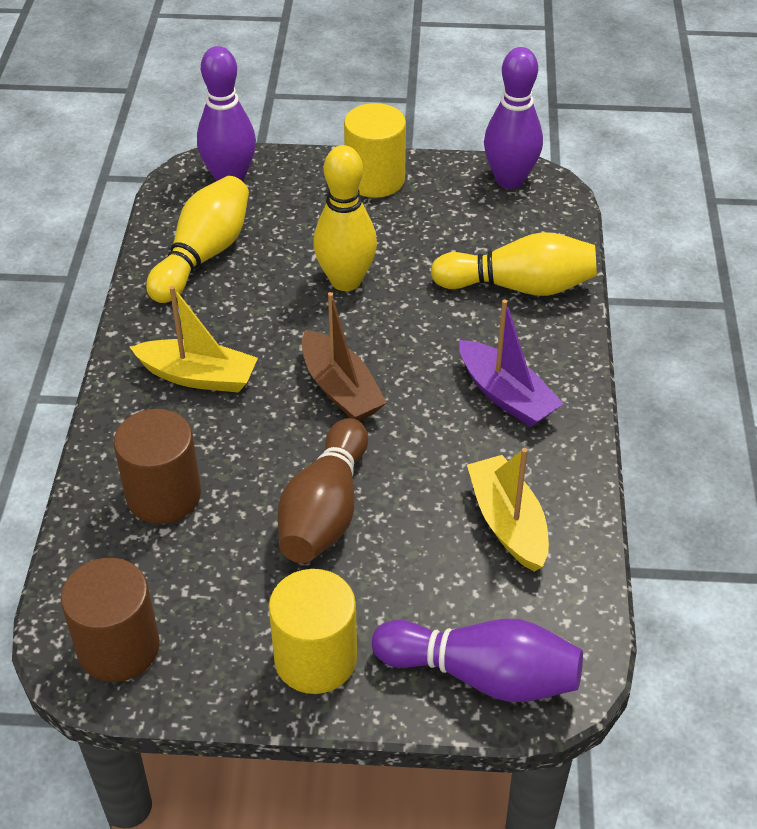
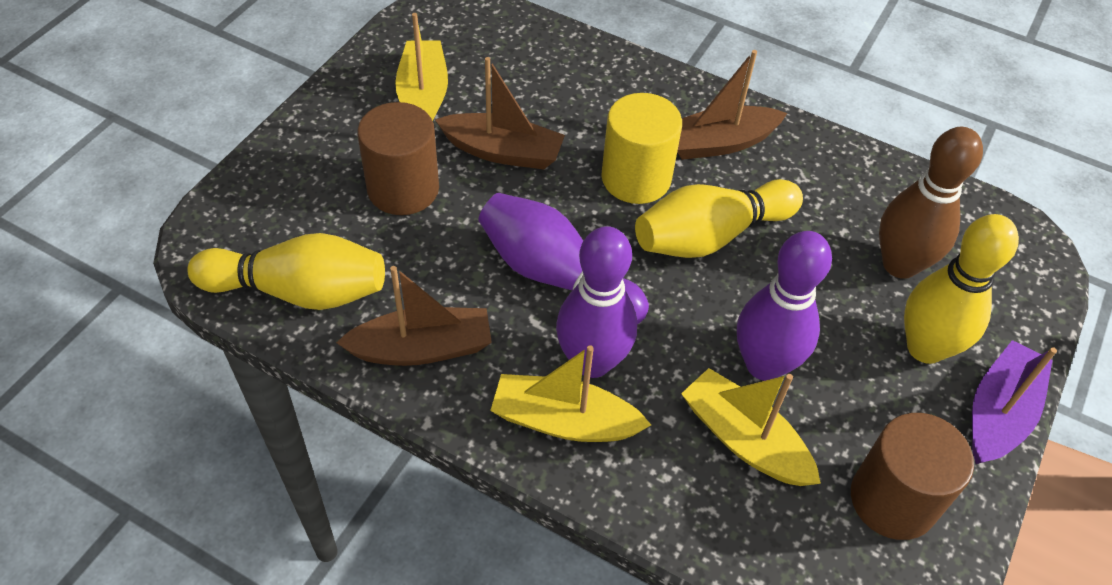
brown boat: [302,292,387,421] = 1 -> [336,266,492,366] [435,57,565,169] [677,50,787,160] = 3
yellow boat: [130,286,258,393] [467,448,549,572] = 2 -> [395,13,448,121] [490,345,651,442] [681,368,821,486] = 3
yellow cylinder: [269,569,357,694] [344,103,406,198] = 2 -> [601,93,682,204] = 1

